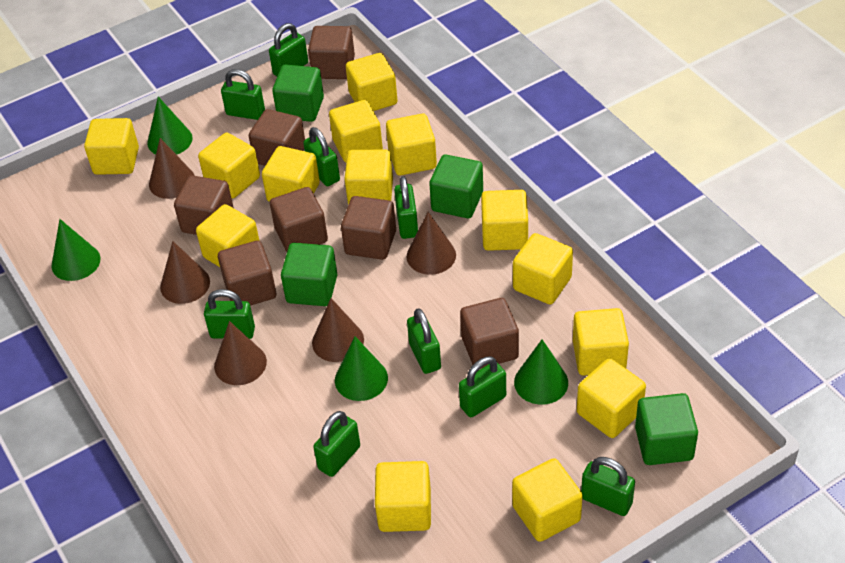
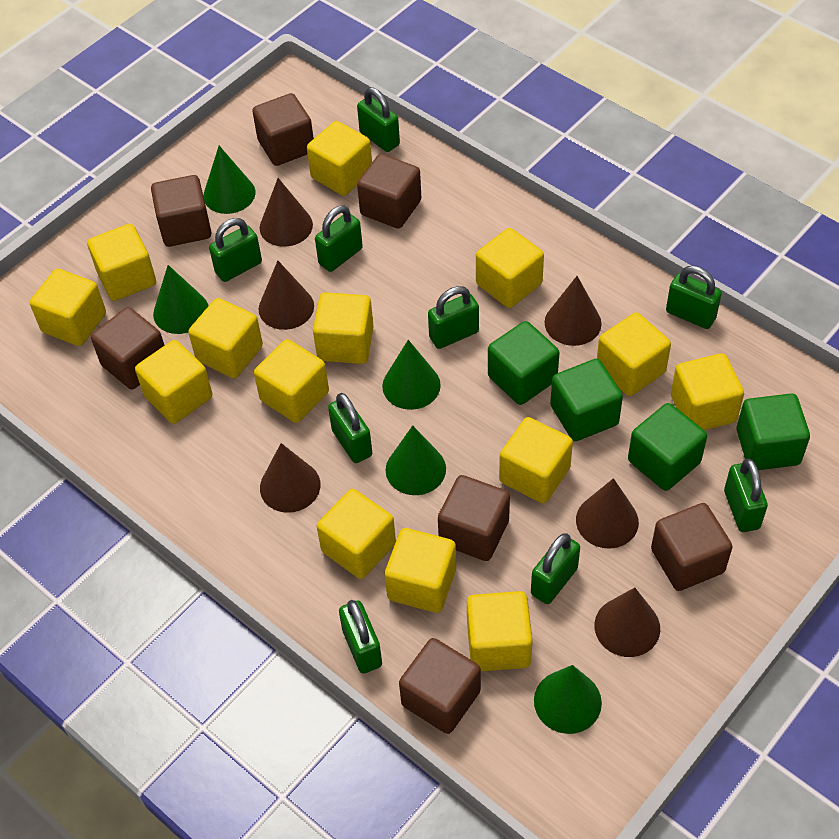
brown cone: [149,138,195,199] [160,241,210,304] [214,321,267,385] [312,298,364,362] [407,212,456,275] = 5 -> [259,261,314,330] [260,178,313,247] [260,443,320,513] [545,276,602,346] [576,478,639,549] [594,588,660,657] = 6
green cone: [52,219,101,281] [147,96,193,155] [335,336,388,401] [514,339,568,405] = 4 -> [153,265,208,334] [203,146,255,214] [382,340,441,410] [386,425,446,495] [534,665,602,734] = 5

